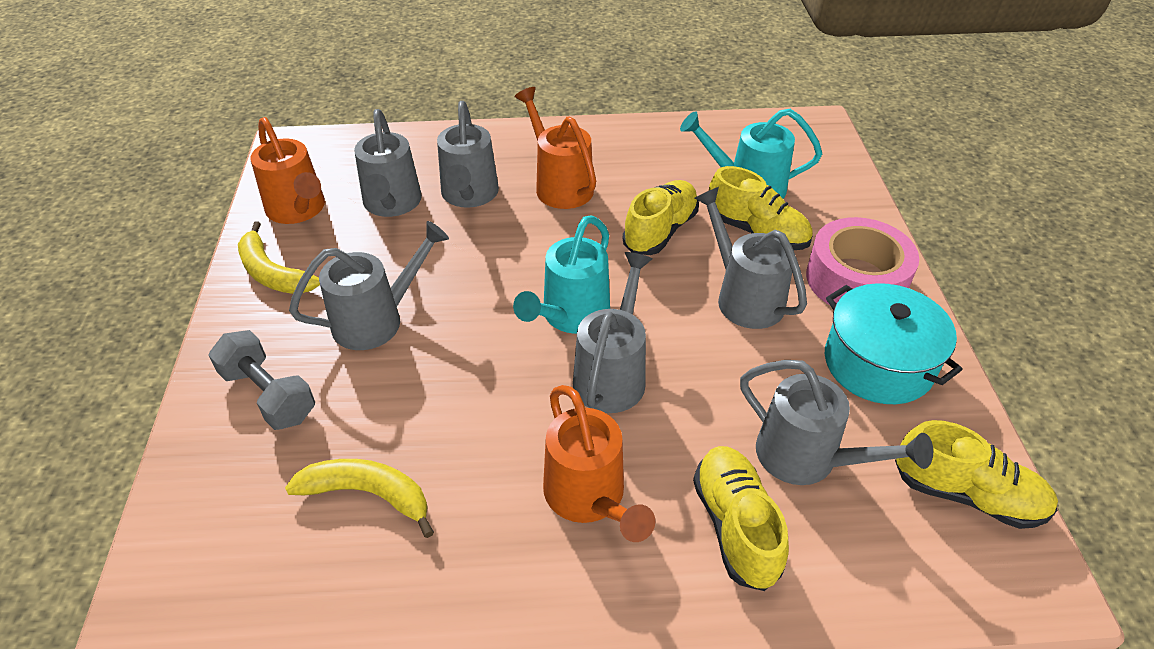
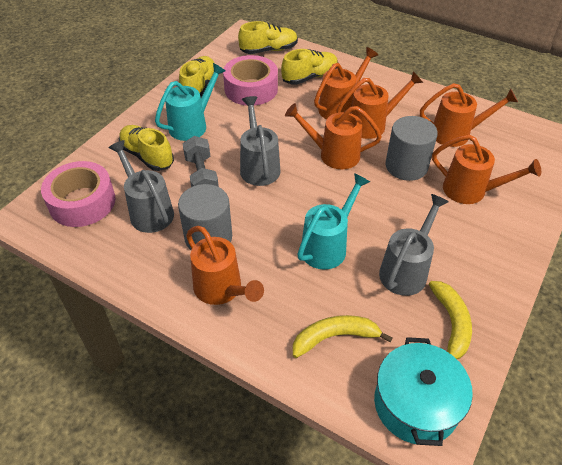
grey cylinder: none = 0 -> [178,184,232,250] [386,116,438,181] = 2
grey watering can: [289,221,449,350] [354,109,422,217] [437,101,499,208] [573,252,652,413] [694,187,807,329] [740,360,933,485] = 6 -> [109,140,174,233] [240,96,281,186] [379,194,449,296] = 3
orange watering can: [251,117,325,224] [515,87,596,209] [543,385,655,542] = 3 -> [186,226,264,305] [285,103,382,169] [314,47,378,119] [336,71,423,139] [420,83,518,147] [432,135,541,204] = 6
pink tape: [806,217,919,305] = 1 -> [41,161,116,227] [223,55,278,106] = 2

